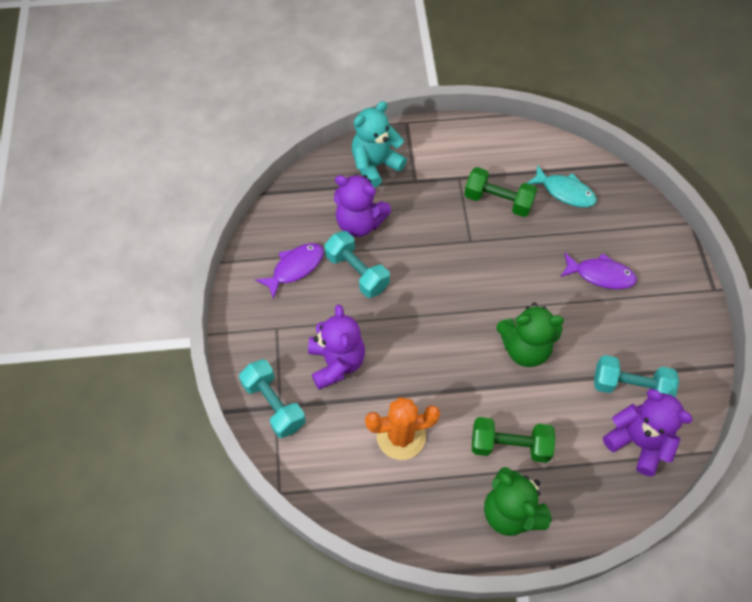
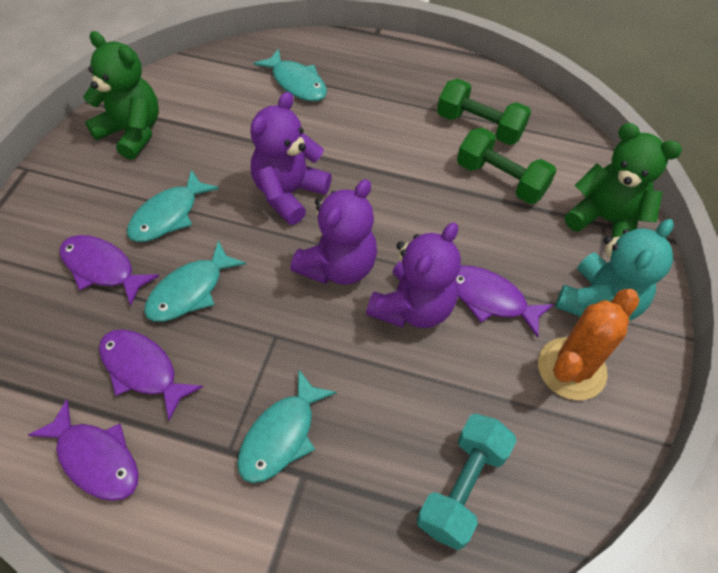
purple fish: [255,243,324,299] [560,253,637,289] = 2 -> [28,399,139,501] [60,235,159,306] [99,329,203,421] [456,266,554,338] = 4
turquoise dumbbell: [239,359,306,438] [324,231,390,298] [594,355,679,398] = 3 -> [417,413,517,550] = 1
turquoise fish: [527,165,597,207] = 1 -> [127,170,219,242] [144,240,246,321] [237,369,337,483] [253,49,327,101] = 4

